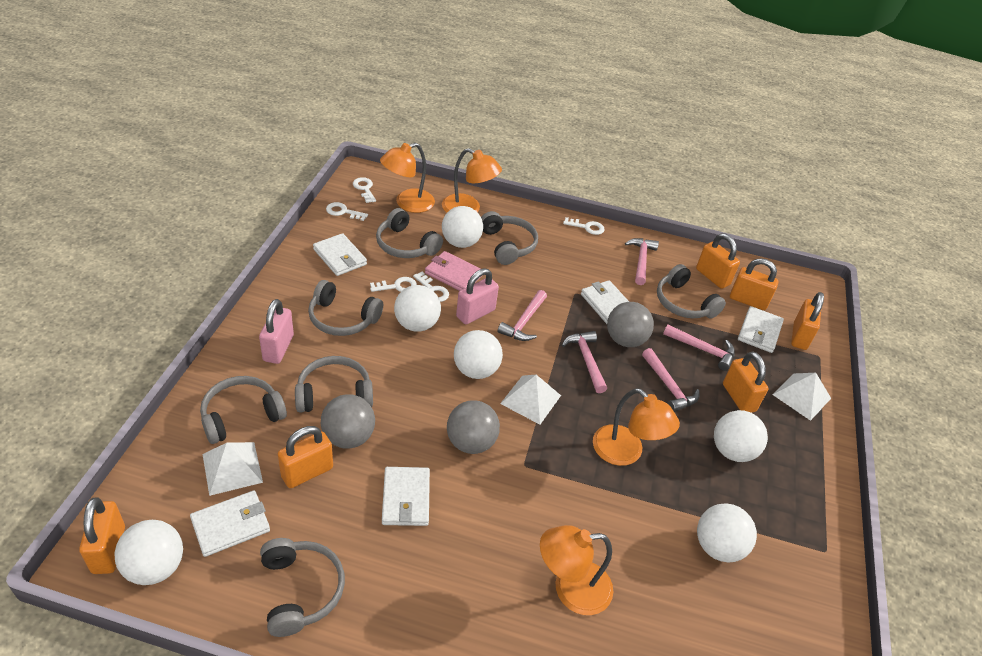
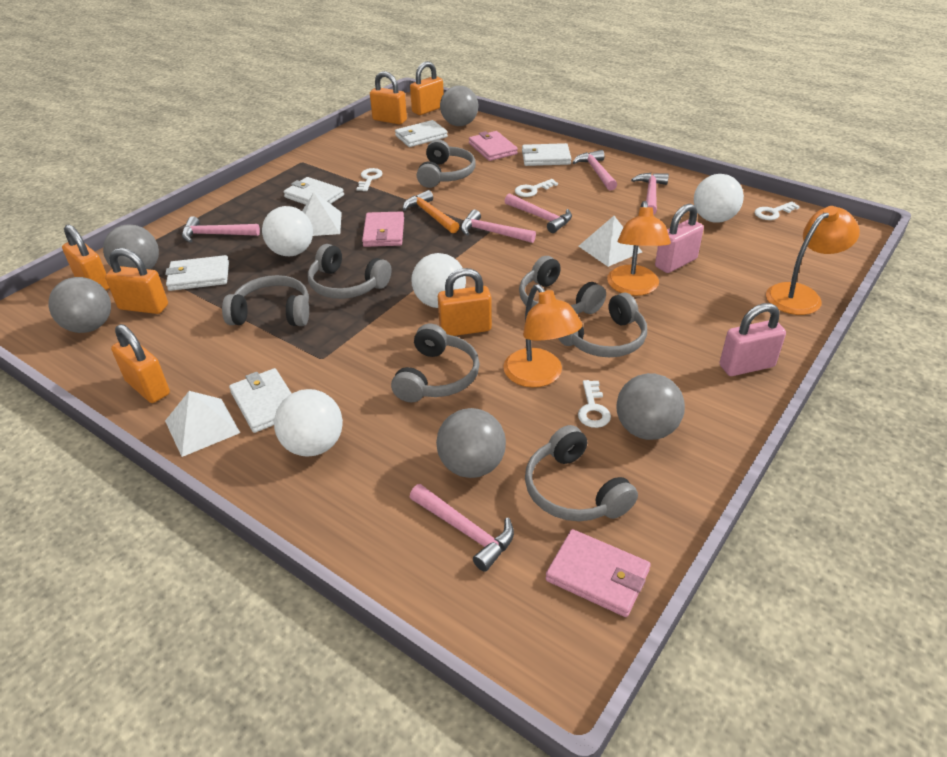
grey ball: [321,394,375,449] [447,400,500,454] [607,302,654,347] = 3 -> [49,277,111,333] [103,224,159,270] [436,408,506,478] [440,86,479,126] [616,373,685,440] = 5
orange hammer: none = 0 -> [403,190,459,233] = 1
orange lamp: [380,143,435,213] [442,148,502,213] [540,525,613,615] [593,388,680,466] = 4 -> [503,284,583,388] [607,201,671,296] [766,206,860,315] = 3
pink hammer: [497,290,547,341] [562,331,607,393] [625,238,659,285] [642,348,699,412] [663,324,735,371] = 5 -> [182,216,260,243] [410,484,514,572] [461,210,536,243] [505,193,572,233] [572,150,617,191] [631,173,669,215] = 6
pink wallet: [425,251,483,291] = 1 -> [362,211,404,247] [469,131,518,161] [545,529,651,617] = 3
white ball: [115,520,183,585] [394,285,441,332] [442,206,483,248] [454,330,503,379] [697,503,757,562] [714,410,768,462] = 6 -> [262,206,313,256] [274,389,343,457] [411,253,466,308] [694,174,744,223] = 4
white key: [326,202,368,221] [353,177,376,203] [370,277,417,292] [413,272,449,302] [563,217,605,235] = 5 -> [356,168,383,191] [515,179,558,197] [578,380,611,428] [755,201,800,220] = 4

